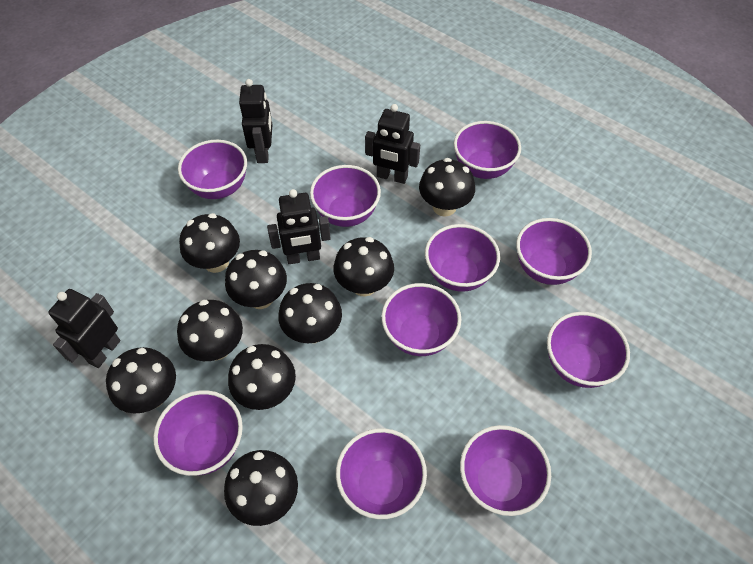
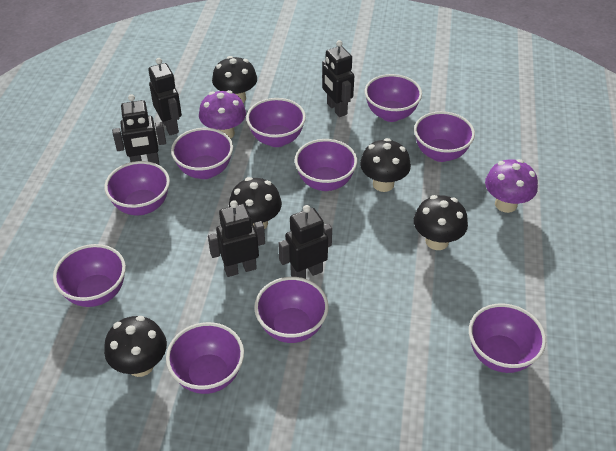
black mushroom: [106,347,176,414] [177,300,243,361] [179,213,240,273] [224,450,298,526] [225,250,287,309] [228,344,296,410] [278,283,342,343] [334,237,394,297] [419,158,475,217] = 9 -> [104,316,167,377] [212,56,257,103] [229,177,282,229] [360,138,411,192] [414,195,468,250] = 5
black robot: [48,289,120,368] [239,79,273,163] [267,189,331,264] [365,104,420,184] = 4 -> [112,94,166,165] [148,58,182,135] [208,200,265,277] [278,205,332,279] [322,40,354,117] = 5
purple mushroom: none = 0 -> [199,90,246,139] [485,159,538,213] = 2

